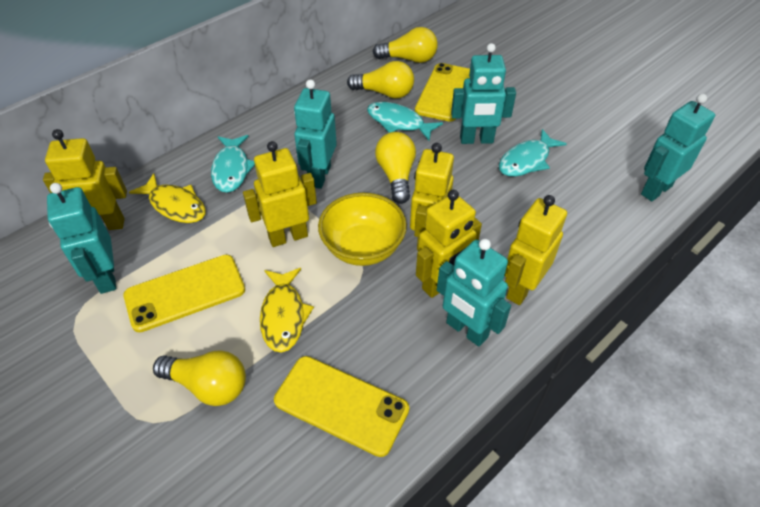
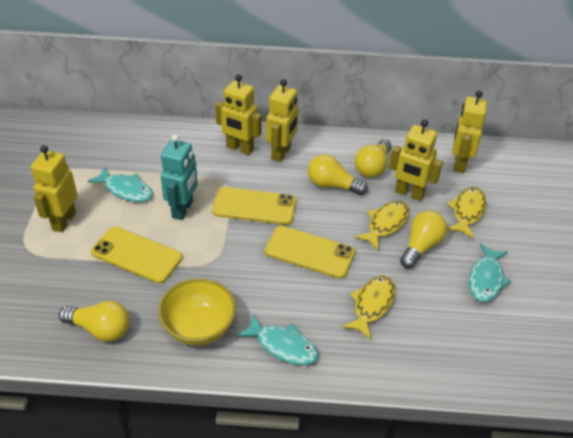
turquoise robot: [47,183,116,294] [294,79,337,189] [437,239,511,346] [451,43,516,144] [641,94,715,201] = 5 -> [161,134,198,220] = 1
yellow fish: [129,173,206,223] [260,268,314,353] = 2 -> [342,275,395,340] [355,201,409,250] [447,187,486,239] = 3

